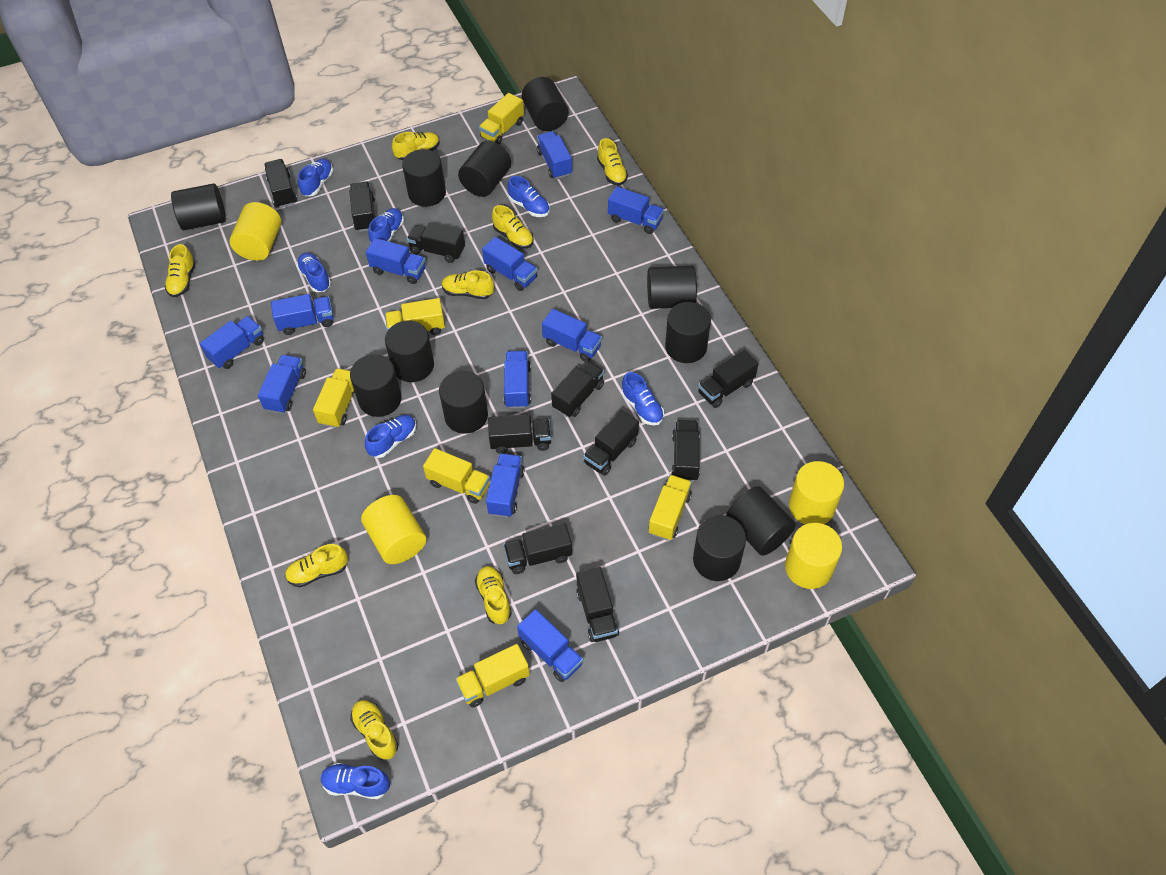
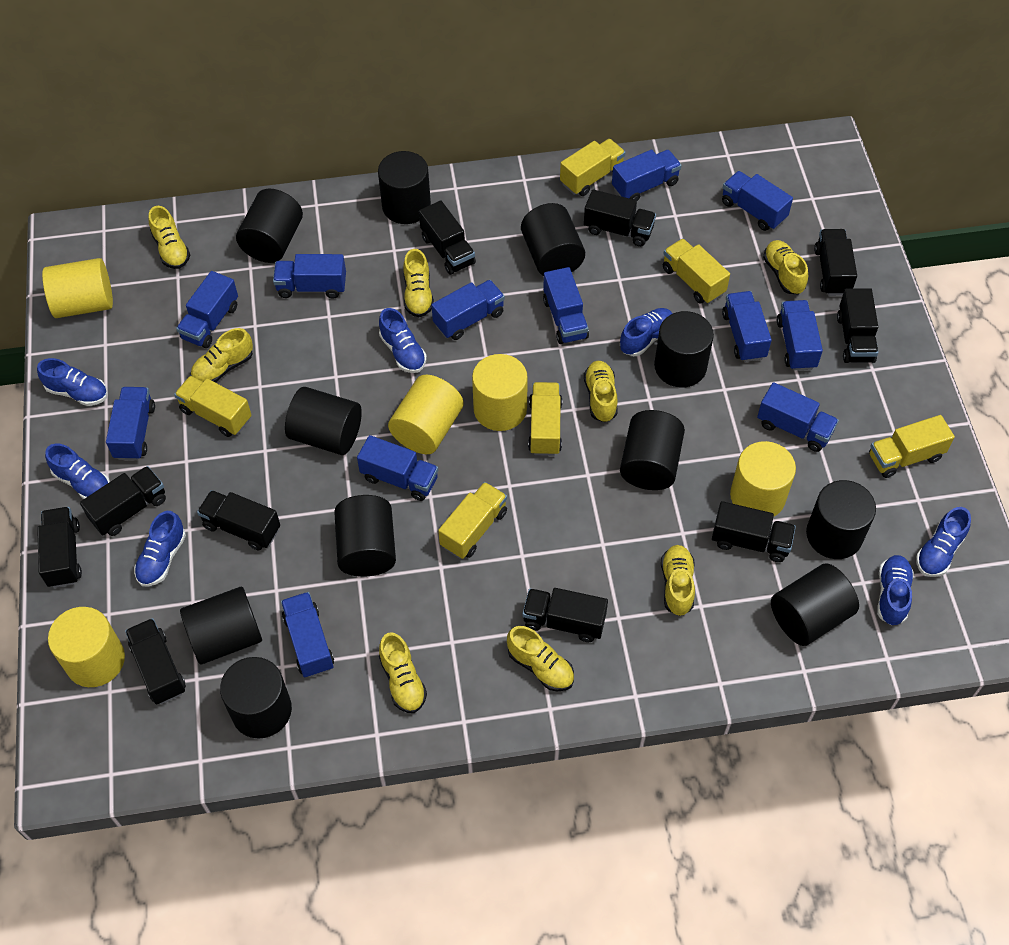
blue truck: [200,316,264,369] [258,355,306,414] [271,294,334,335] [366,238,426,284] [482,237,537,291] [486,453,525,518] [504,351,531,408] [517,609,583,682] [537,131,572,179] [542,309,602,362] [608,186,664,234] = 11 -> [106,387,155,460] [176,271,238,348] [273,254,346,299] [281,592,334,678] [357,435,438,501] [431,280,505,340] [543,267,589,344] [612,149,682,201] [722,171,793,231] [722,291,772,362] [757,382,839,452] [777,300,823,371] = 12
yellow cylinder: [230,202,281,261] [361,495,426,564] [785,523,842,589] [789,461,844,525] = 4 -> [42,258,113,318] [48,607,125,687] [388,375,464,454] [472,354,528,431] [730,441,796,516] = 5

